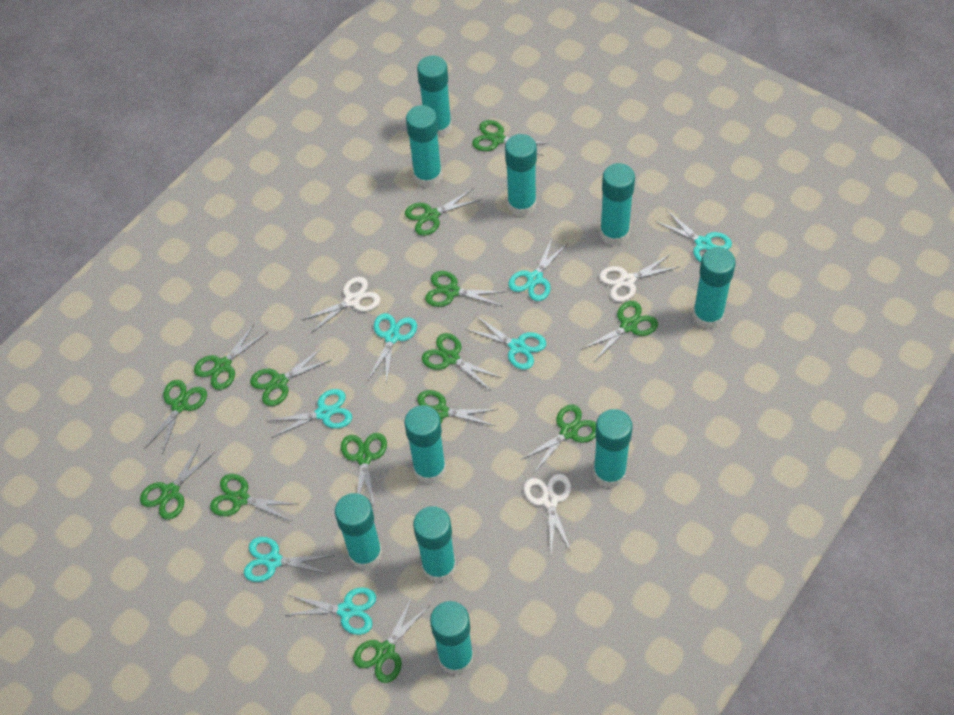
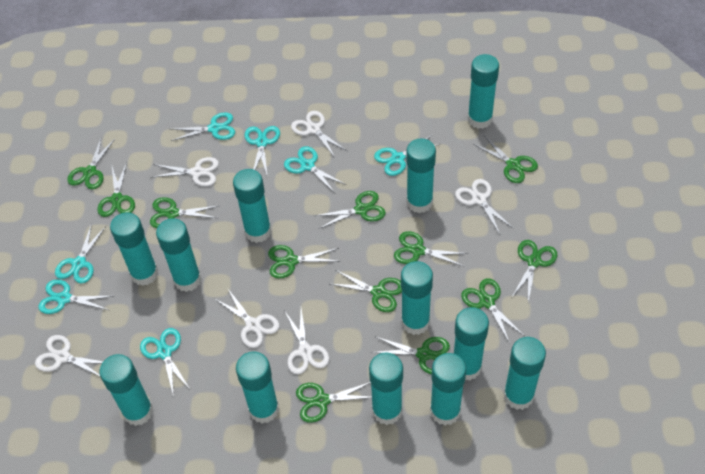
green scissors: [140,444,215,520] [144,380,207,454] [194,323,268,390] [210,474,297,522] [250,347,331,406] [341,433,387,507] [353,595,429,683] [405,188,482,236] [417,390,499,426] [422,333,502,391] [425,271,505,307] [472,120,548,156] [520,405,596,473] [581,301,658,362] = 14 -> [67,139,115,189] [98,162,135,217] [150,197,218,228] [268,245,341,279] [296,382,372,423] [314,191,386,229] [330,270,402,312] [371,336,450,374] [394,231,468,267] [461,278,524,343] [473,135,538,183] [512,240,557,302] = 12
turquoise glue stick: [335,493,382,569] [404,405,446,484] [406,105,442,188] [413,506,456,583] [417,55,452,138] [430,601,474,675] [505,134,537,217] [593,409,632,488] [600,163,635,246] [693,247,736,329] = 10 -> [99,354,153,426] [110,212,158,286] [156,218,201,292] [233,169,271,243] [236,351,279,424] [369,352,403,425] [401,261,433,335] [406,138,436,213] [430,353,466,425] [454,307,489,381] [468,54,499,129] [504,337,546,410] = 12
white scissors: [302,277,381,333] [524,474,571,554] [599,254,679,302] = 3 -> [35,335,103,376] [153,157,219,187] [215,289,280,348] [284,308,329,374] [291,111,347,158] [455,179,514,234] = 6

